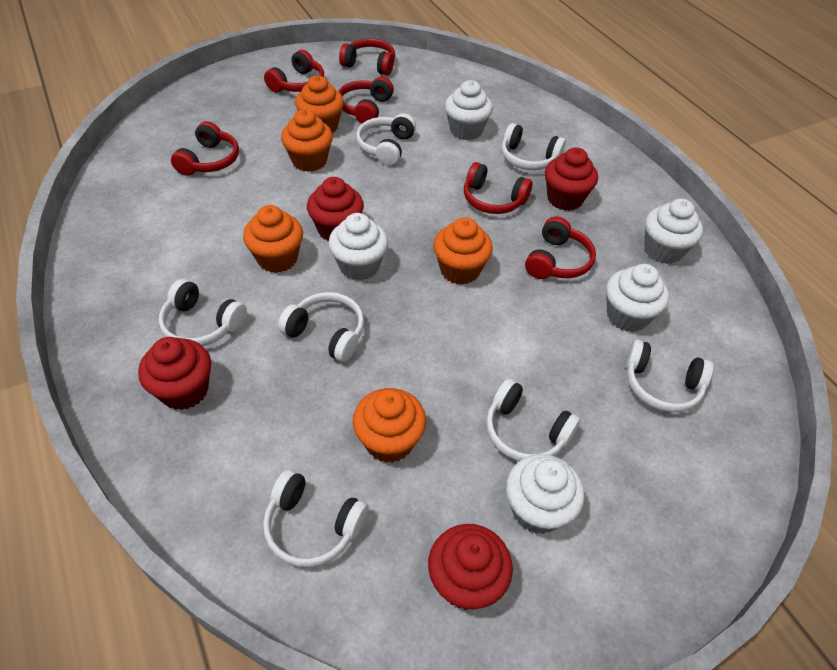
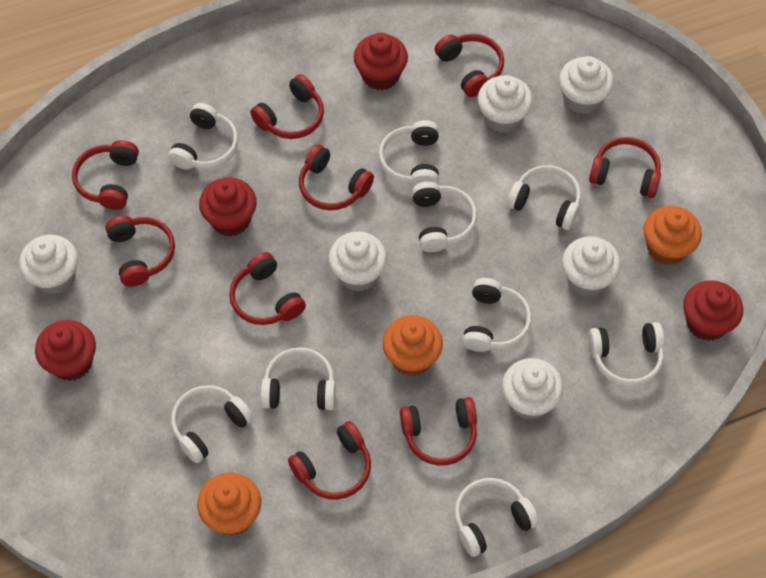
orange cupcake: [243,205,303,273] [281,109,333,172] [295,76,344,133] [353,388,426,463] [433,217,493,285] = 5 -> [197,473,261,536] [382,315,443,376] [643,206,702,265] = 3
red headphones: [171,121,239,176] [264,50,324,92] [338,77,394,123] [339,38,395,75] [464,162,533,214] [525,217,596,279] = 6 -> [72,140,139,210] [106,216,175,287] [229,252,306,325] [250,74,324,139] [288,421,371,500] [299,144,374,210] [400,397,477,466] [435,34,504,97] [589,137,661,198] = 9
white cupcake: [328,213,388,281] [445,80,493,140] [506,454,584,534] [606,264,669,332] [644,199,703,264] = 5 -> [19,235,78,294] [328,232,387,292] [477,75,533,133] [502,358,563,420] [559,56,614,114] [562,236,621,296] = 6
white headphones: [159,279,247,346] [263,470,369,568] [278,292,364,362] [356,113,416,166] [486,379,580,461] [501,123,566,170] [625,340,713,412] = 7 -> [168,103,238,170] [171,385,253,463] [260,347,336,410] [378,120,439,186] [412,181,477,252] [454,478,539,557] [462,278,532,352] [507,165,581,230] [588,322,664,386] = 9

